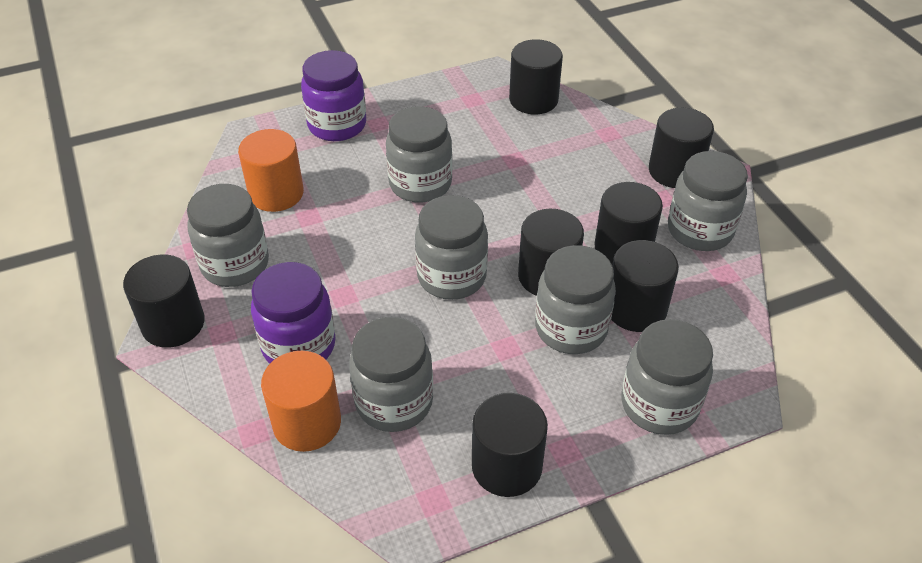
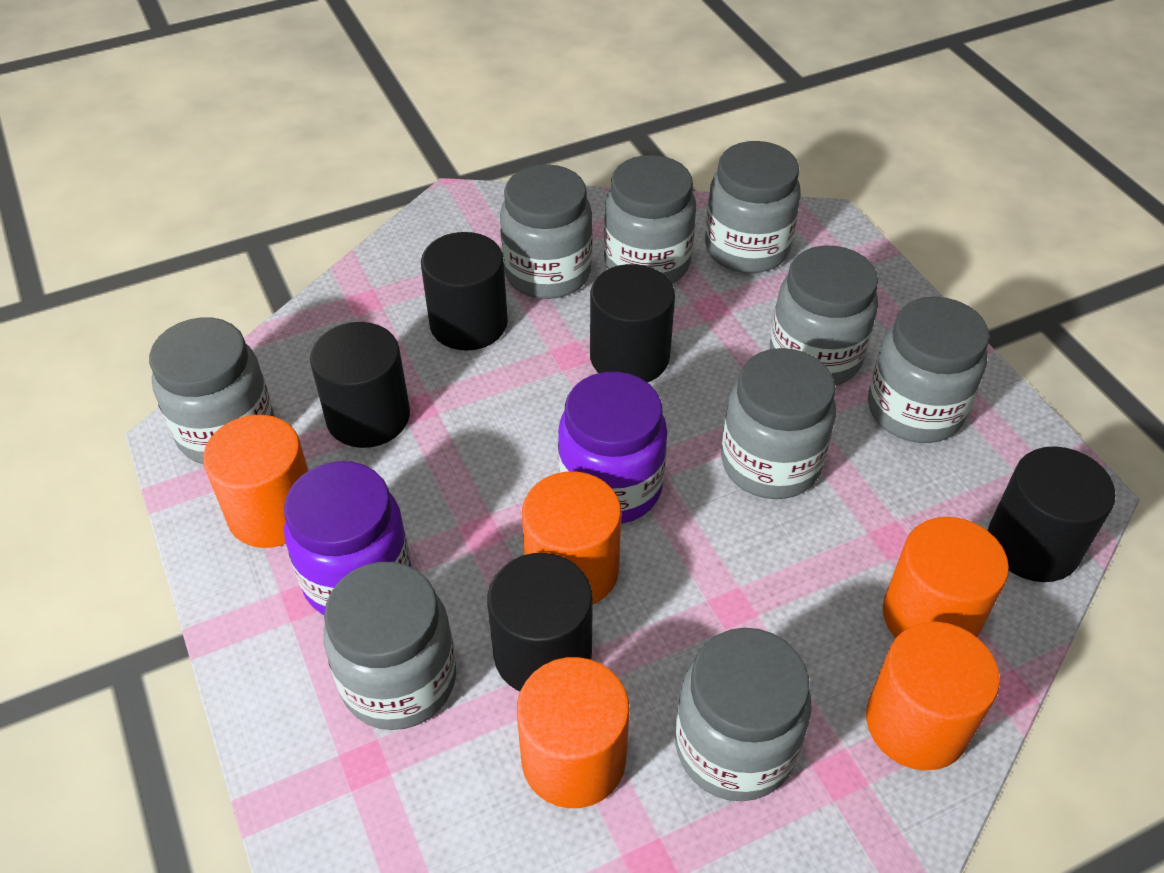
black cylinder: [123,254,205,348] [472,393,548,497] [509,39,563,114] [518,209,584,296] [595,182,663,264] [611,240,679,332] [649,108,714,188] = 7 -> [310,322,410,448] [421,232,508,351] [487,553,593,692] [590,264,675,382] [988,446,1116,582] = 5
grey jar: [187,184,269,287] [349,317,433,432] [386,106,453,203] [415,195,488,300] [535,245,616,354] [621,319,713,435] [668,151,748,251] = 7 -> [149,317,274,464] [323,562,456,730] [500,164,593,299] [604,155,696,284] [675,628,812,801] [705,141,801,273] [721,348,836,499] [770,246,878,386] [868,297,990,443] = 9
orange cylinder: [238,129,304,212] [261,351,341,452] = 2 -> [203,415,308,548] [517,657,630,808] [522,471,621,604] [866,622,1000,770] [883,517,1009,638] = 5

